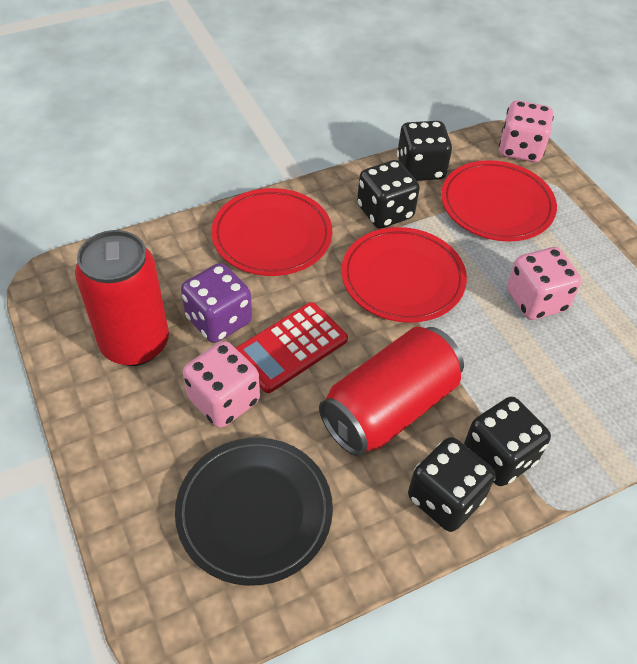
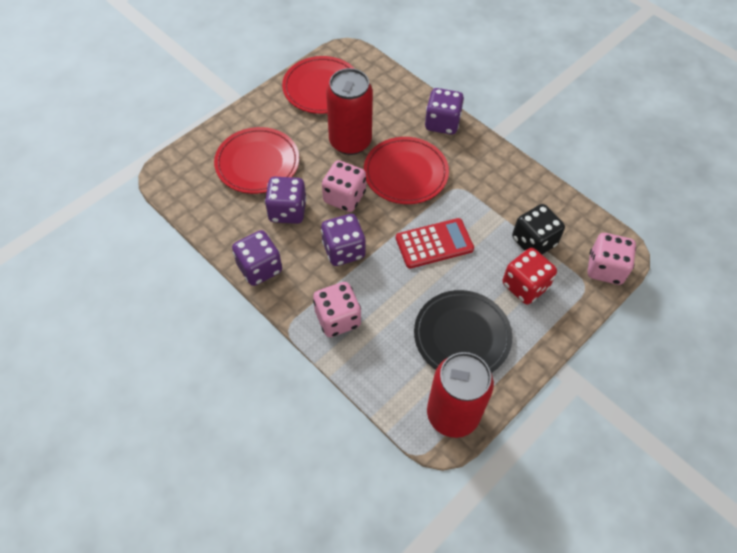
black dice: [357,160,420,229] [397,121,452,181] [408,437,495,532] [464,397,551,486] = 4 -> [512,204,565,254] = 1
purple dice: [181,263,252,343] = 1 -> [232,230,282,286] [265,177,307,224] [321,214,366,266] [425,88,464,135] = 4
red dice: none = 0 -> [503,248,557,304] = 1

